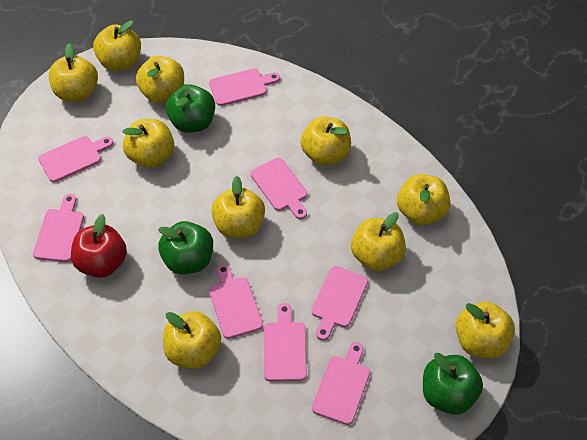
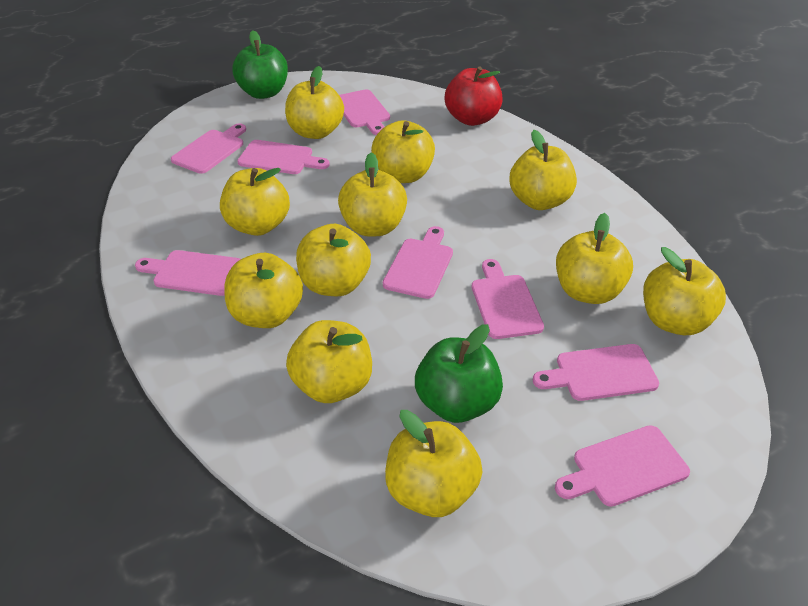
green apple: [158,221,213,275] [166,84,215,133] [423,353,483,415] = 3 -> [232,30,288,99] [415,324,503,423] = 2
yellow apple: [49,43,98,102] [93,20,141,71] [122,119,174,168] [136,56,184,103] [163,311,221,369] [211,176,265,238] [300,116,351,166] [351,212,406,271] [397,174,450,225] [456,302,515,358] = 10 -> [220,168,290,236] [225,253,303,328] [285,66,344,139] [286,320,372,403] [296,224,371,296] [338,152,407,237] [371,120,435,183] [385,410,483,517] [509,130,577,210] [556,213,633,304] [643,247,726,335] = 11

